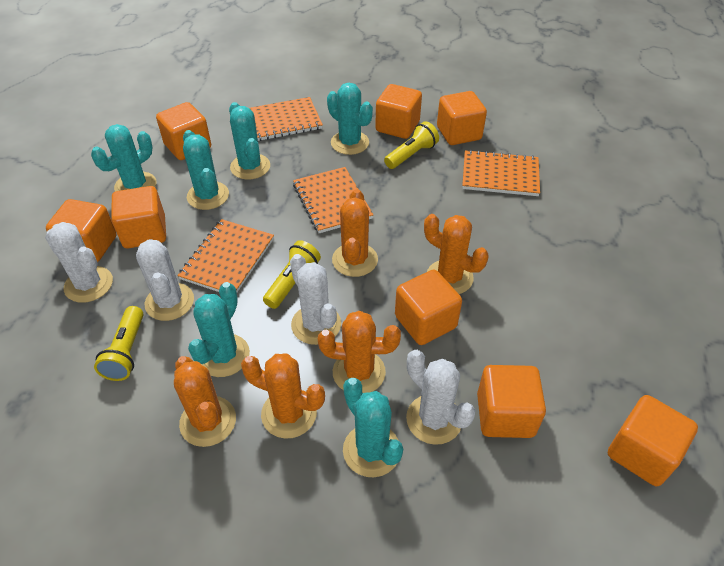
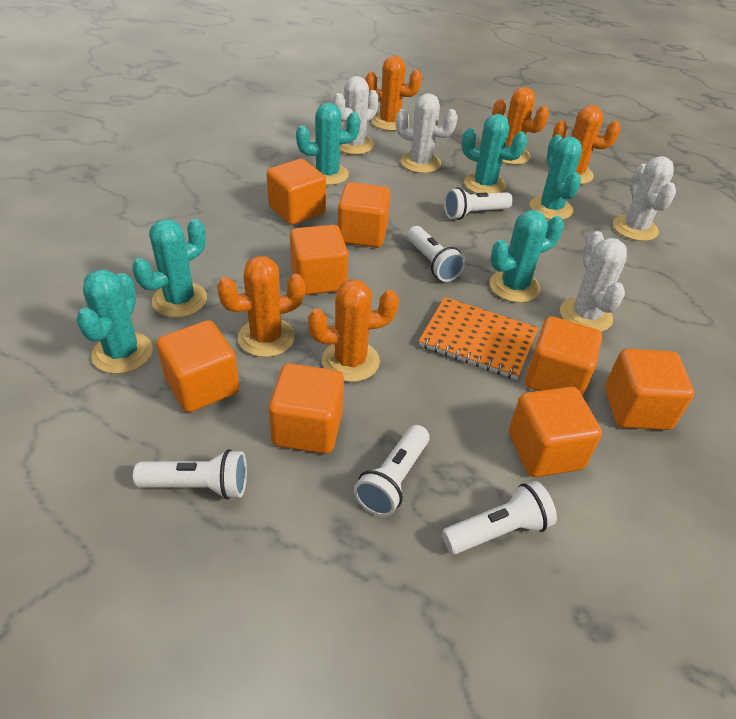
orange notebook: [177,219,274,292] [249,97,323,141] [293,167,374,233] [462,150,540,196] = 4 -> [419,297,538,380] = 1
white flashlight: none = 0 -> [133,449,247,499] [354,425,430,517] [407,226,465,282] [442,481,557,554] [444,187,513,220] = 5
yellow flashlight: [94,306,144,381] [263,240,321,309] [384,121,439,169] = 3 -> none = 0

